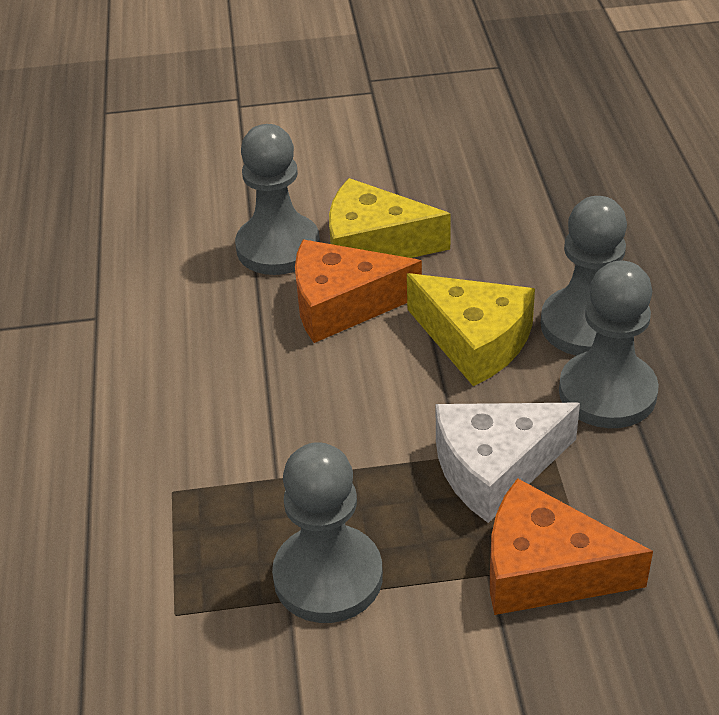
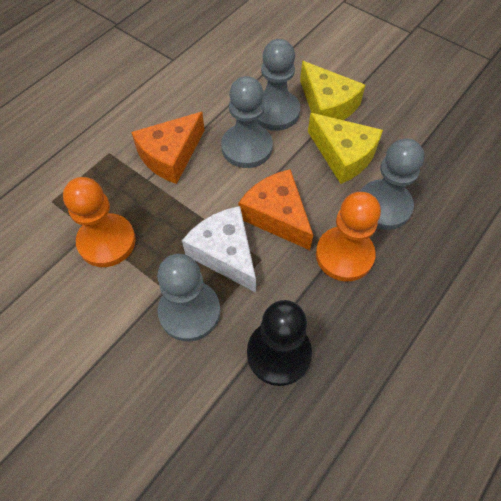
black pawn: none = 0 -> [247,300,312,386] = 1
orange pawn: none = 0 -> [63,177,136,267] [316,192,381,282] = 2

